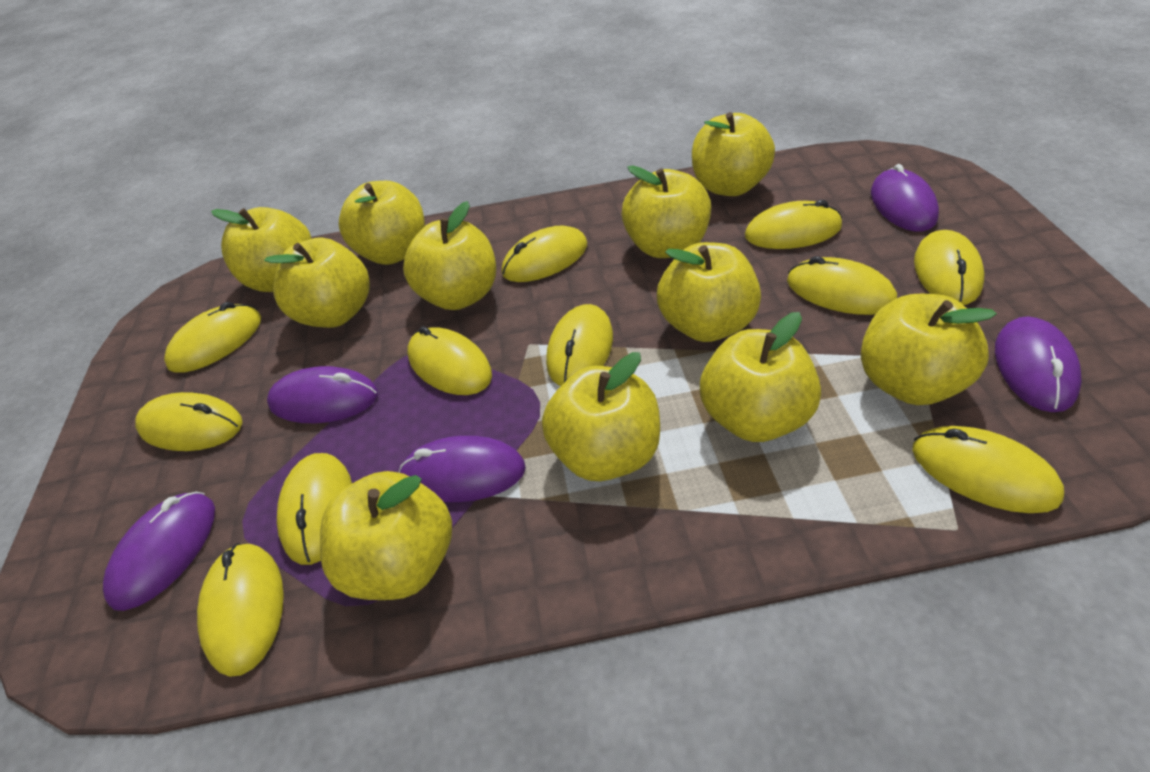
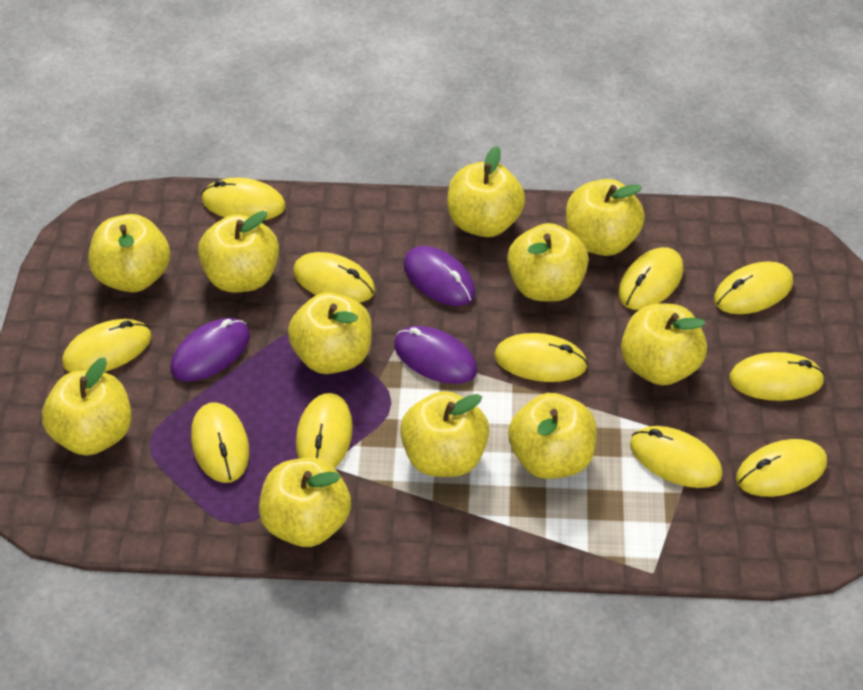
purple mouse: [103,492,215,611] [267,366,378,423] [399,436,526,502] [871,164,939,232] [995,316,1082,412] = 5 -> [170,318,250,382] [394,326,477,384] [403,246,476,306] = 3

